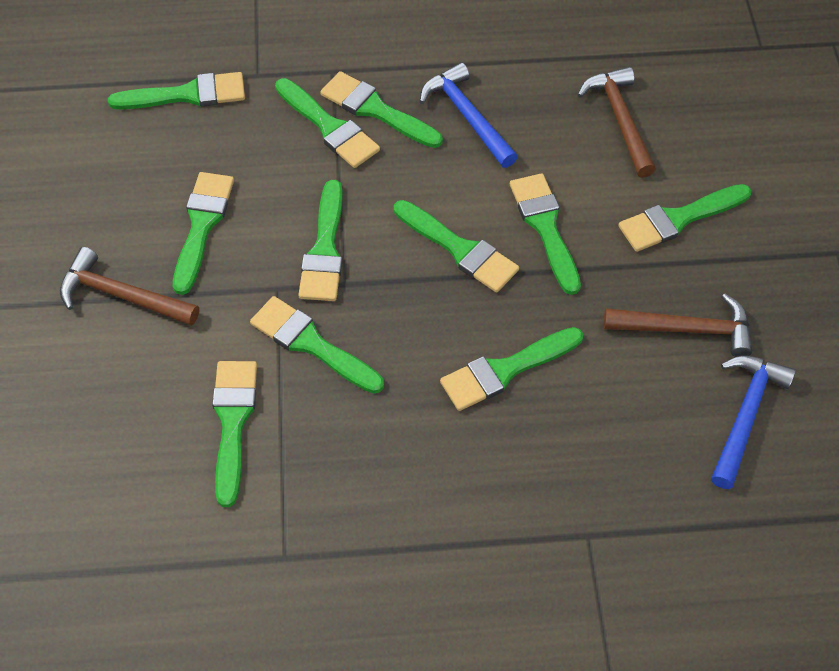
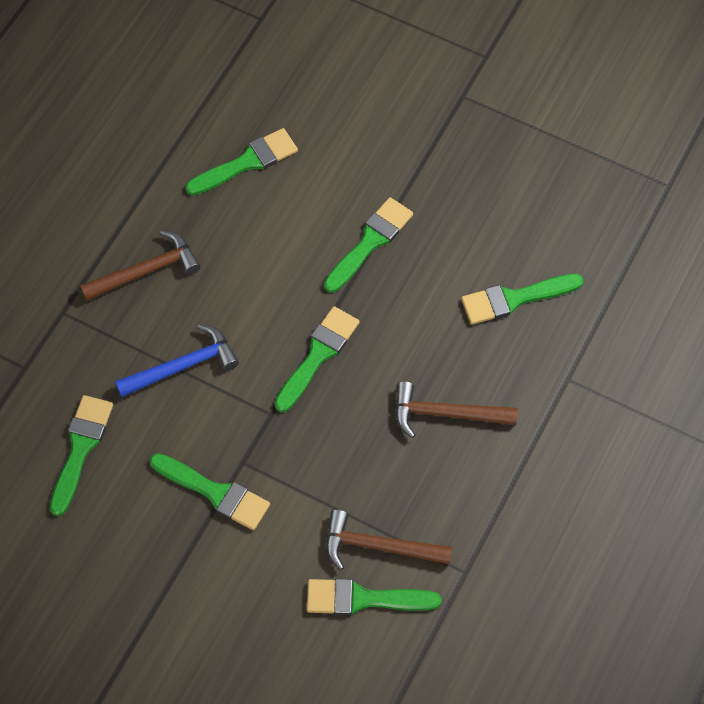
blue hammer: [420,62,518,168] [711,356,796,489] = 2 -> [115,324,239,397] = 1
green brush: [108,72,245,109] [173,172,234,295] [212,361,257,507] [250,296,384,394] [275,78,380,168] [298,180,343,301] [320,71,443,148] [394,200,519,292] [440,327,583,411] [510,173,581,295] [618,184,751,252] = 11 -> [50,395,113,516] [150,453,270,530] [185,128,298,196] [275,306,360,412] [307,579,441,615] [324,197,413,293] [461,274,583,324] = 7

